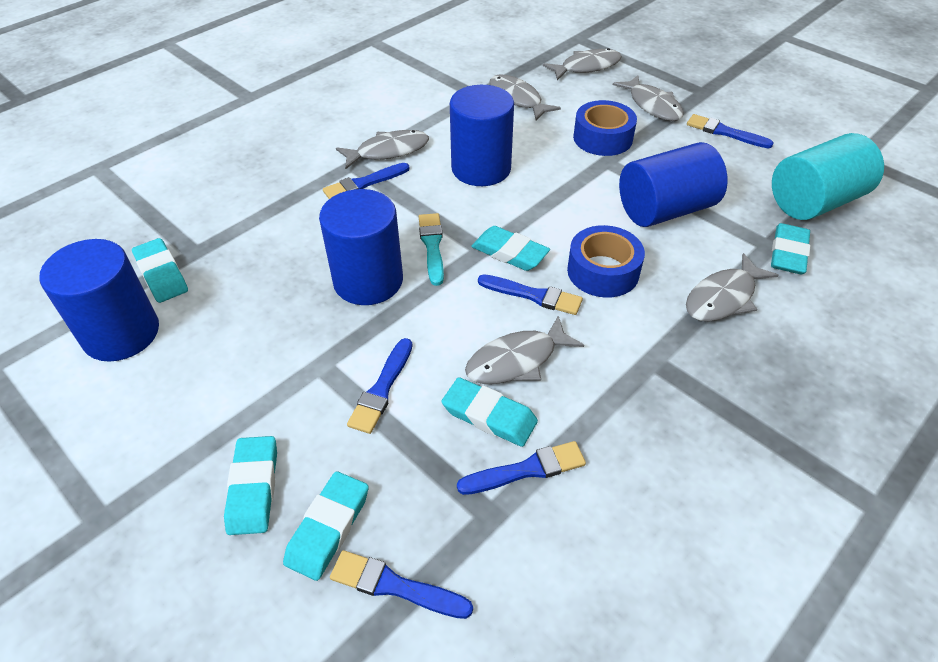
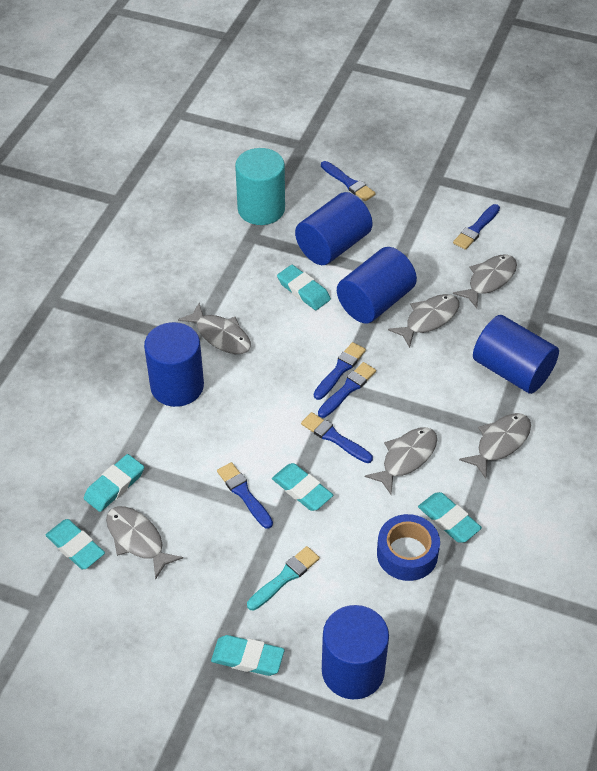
blue cylinder: [40,239,159,362] [319,189,403,305] [450,85,514,186] [619,142,728,227] = 4 -> [144,322,204,407] [295,192,373,265] [322,605,389,699] [337,247,417,323] [473,315,559,394] = 5
blue tape: [567,225,645,298] [573,100,637,156] = 2 -> [377,514,440,581] = 1

